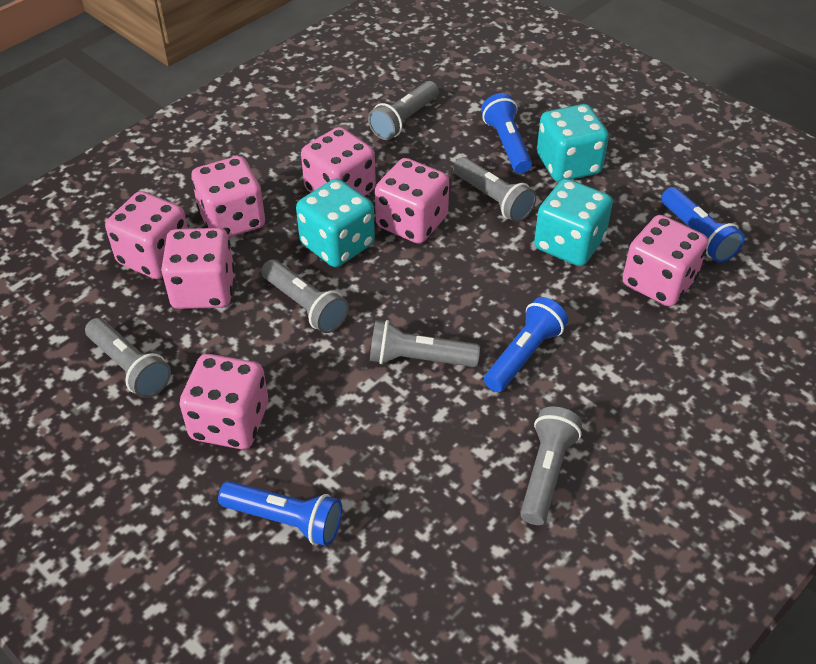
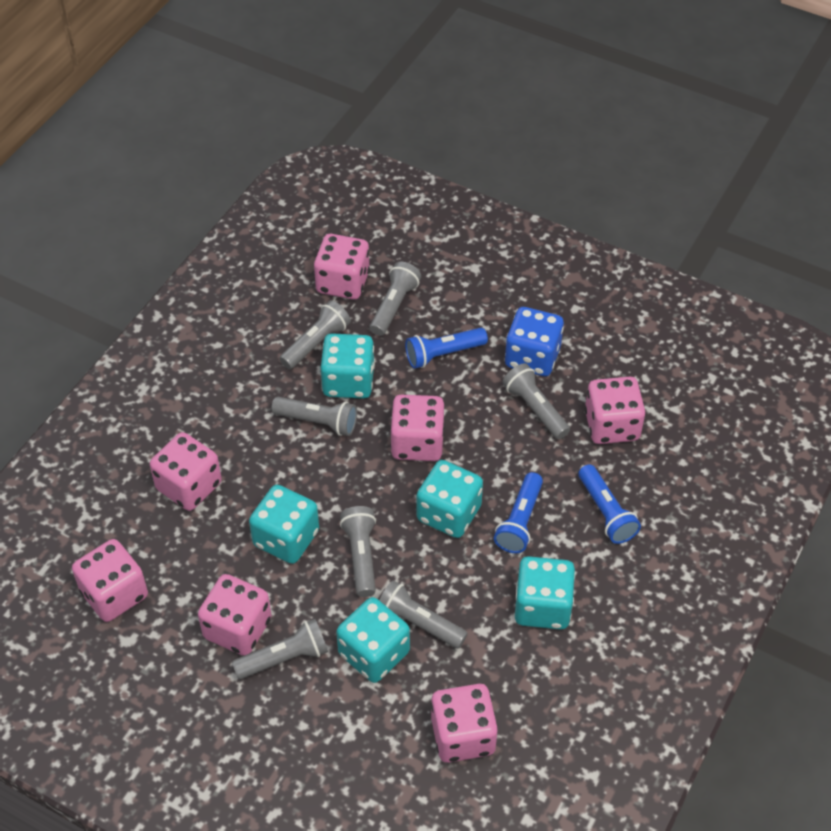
blue dice: none = 0 -> [505,307,564,376] = 1
blue flashlight: [218,481,342,546] [481,93,532,174] [484,297,568,392] [661,187,745,263] = 4 -> [405,328,488,369] [494,472,543,553] [578,464,641,544] = 3
grey flashlight: [85,318,171,398] [261,260,349,333] [368,81,439,140] [370,320,480,367] [453,157,537,222] [520,406,582,525] = 6 -> [232,619,328,679] [271,397,357,436] [279,300,351,369] [340,506,376,597] [370,262,421,336] [379,580,468,649] [502,363,570,439] = 7
turquoise dice: [296,178,375,267] [534,179,613,266] [537,104,609,182] = 3 -> [249,485,319,564] [321,333,375,399] [336,597,410,683] [417,460,483,538] [515,556,575,630] = 5

